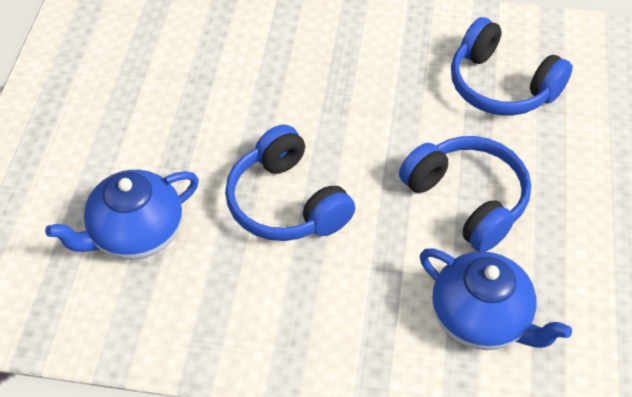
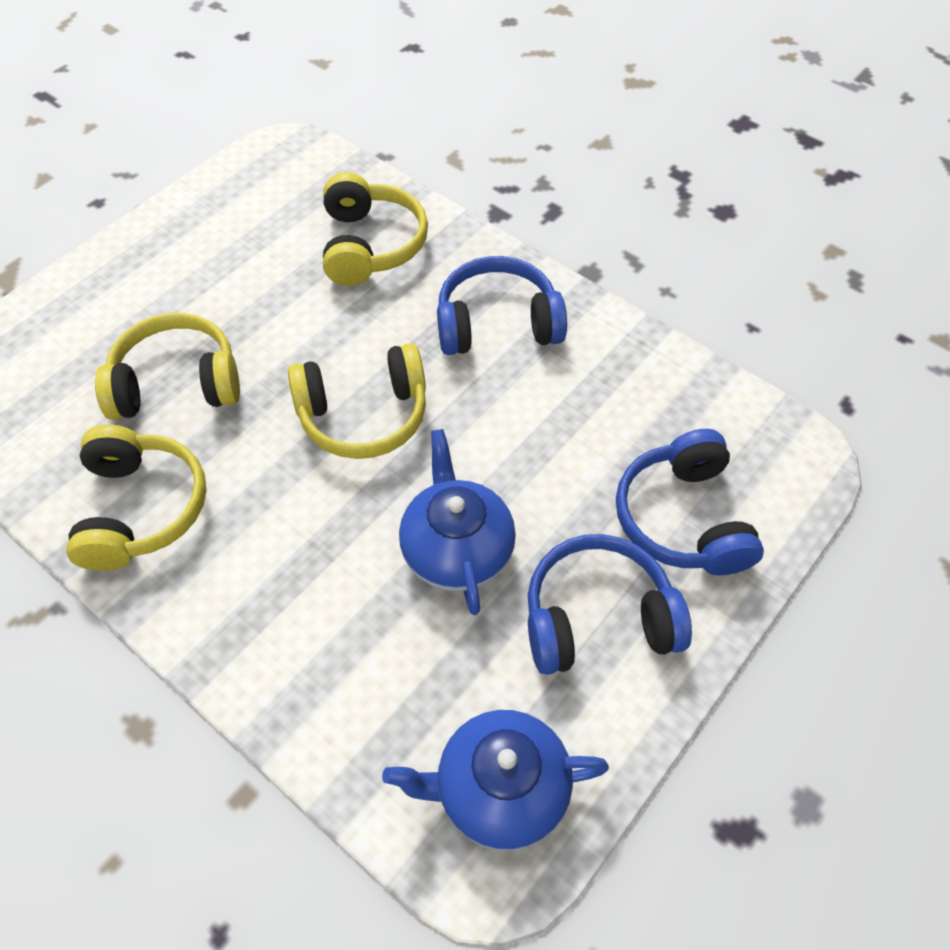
yellow headphones: none = 0 -> [66,425,207,571] [95,313,240,420] [288,343,426,459] [323,172,428,286] = 4

